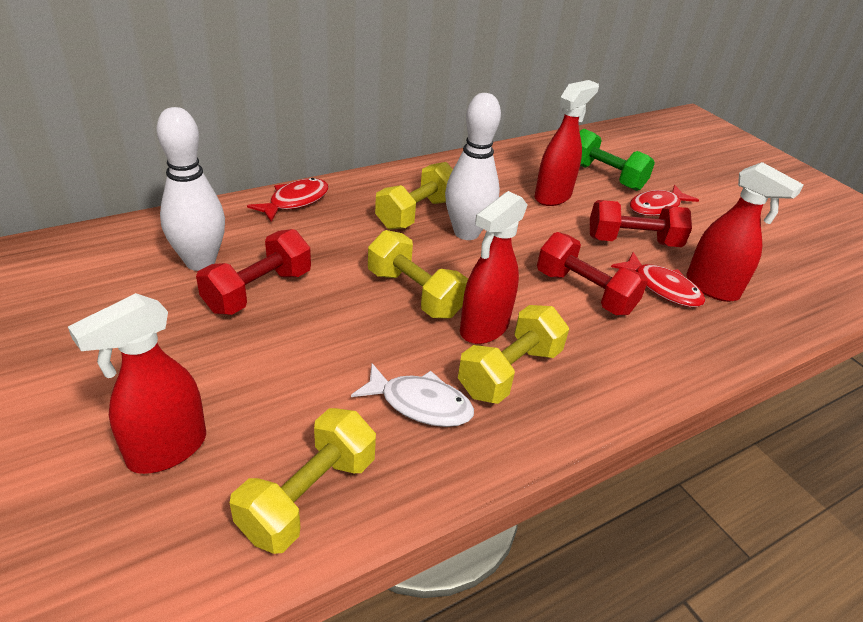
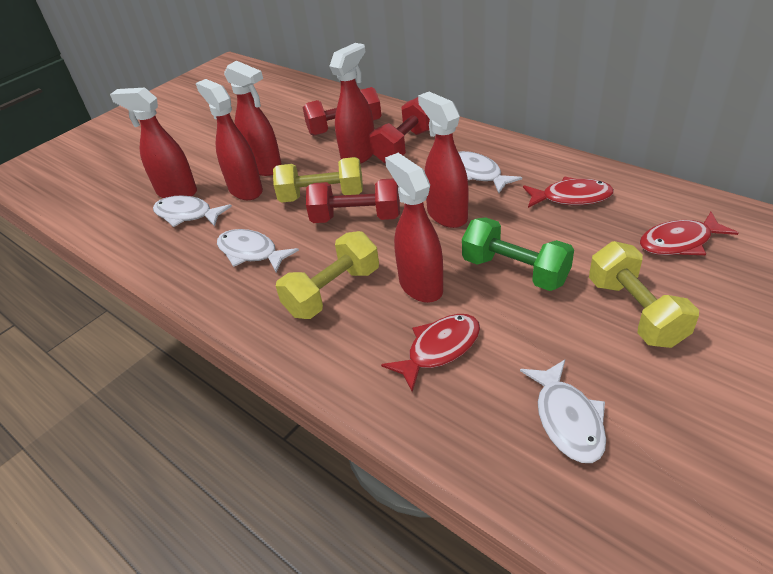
red spray bottle: [68,293,206,474] [460,191,528,344] [534,80,599,206] [686,162,804,302] = 4 -> [110,88,197,198] [196,79,263,200] [224,61,282,176] [329,43,374,164] [385,153,443,303] [418,92,469,228] = 6
white bowling pin: [156,107,225,271] [445,93,501,240] = 2 -> none = 0
white fish: [351,363,474,427] = 1 -> [153,196,232,227] [217,229,299,272] [458,151,522,193] [520,359,606,463] = 4
yellow dumbbell: [230,408,376,554] [368,230,468,319] [375,162,453,230] [458,305,569,404] = 4 -> [273,157,363,203] [276,231,379,319] [589,241,699,348] = 3

